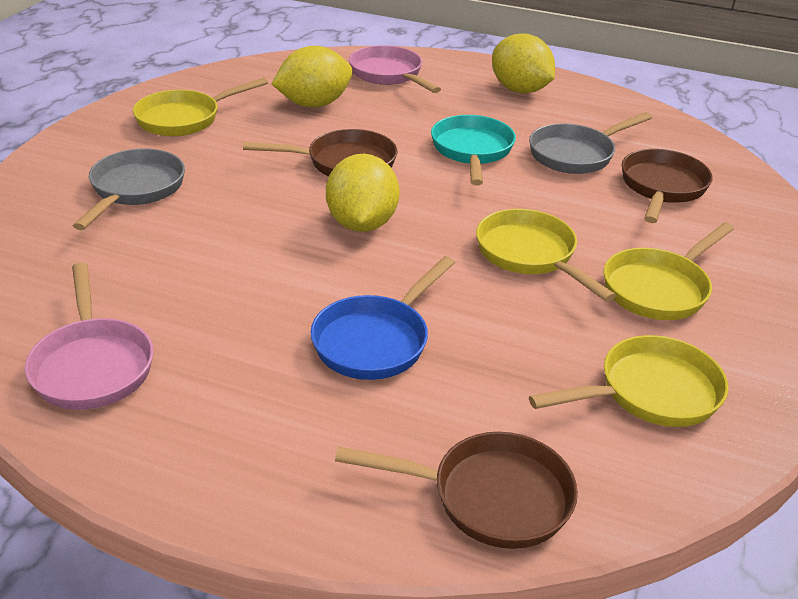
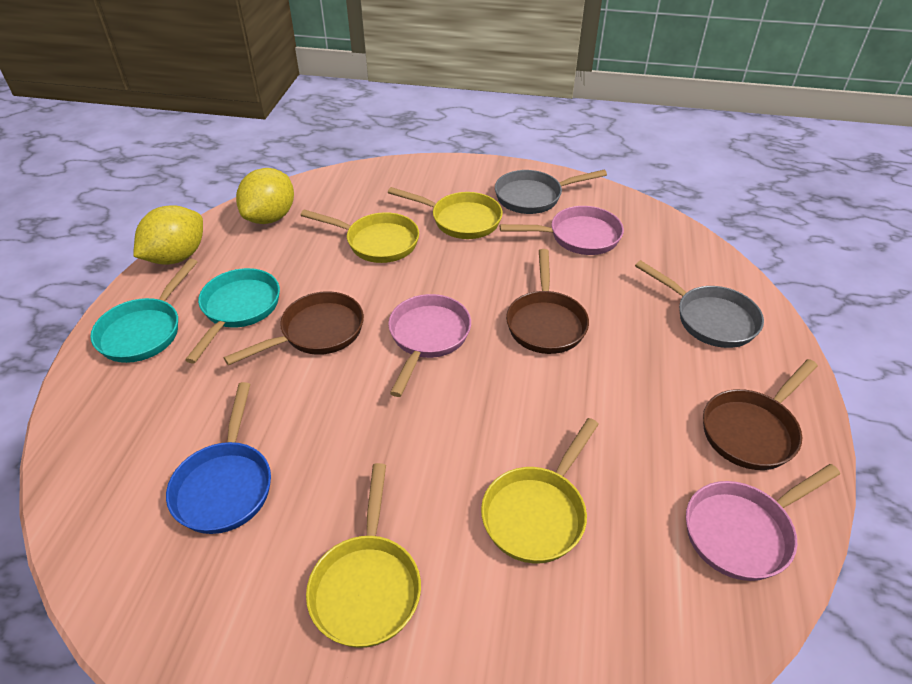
pink pan: [24,262,154,410] [349,45,441,93] = 2 -> [388,294,471,397] [500,206,624,255] [686,464,840,581] = 3
turquoise pan: [431,115,516,185] = 1 -> [90,258,197,363] [185,268,280,364] = 2
yellow lemon: [272,46,353,107] [326,154,400,232] [492,33,555,93] = 3 -> [133,205,203,265] [236,168,294,224] = 2

